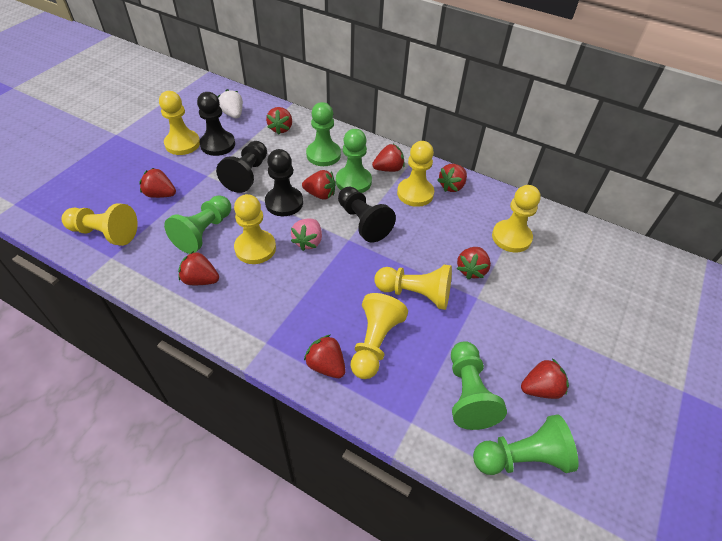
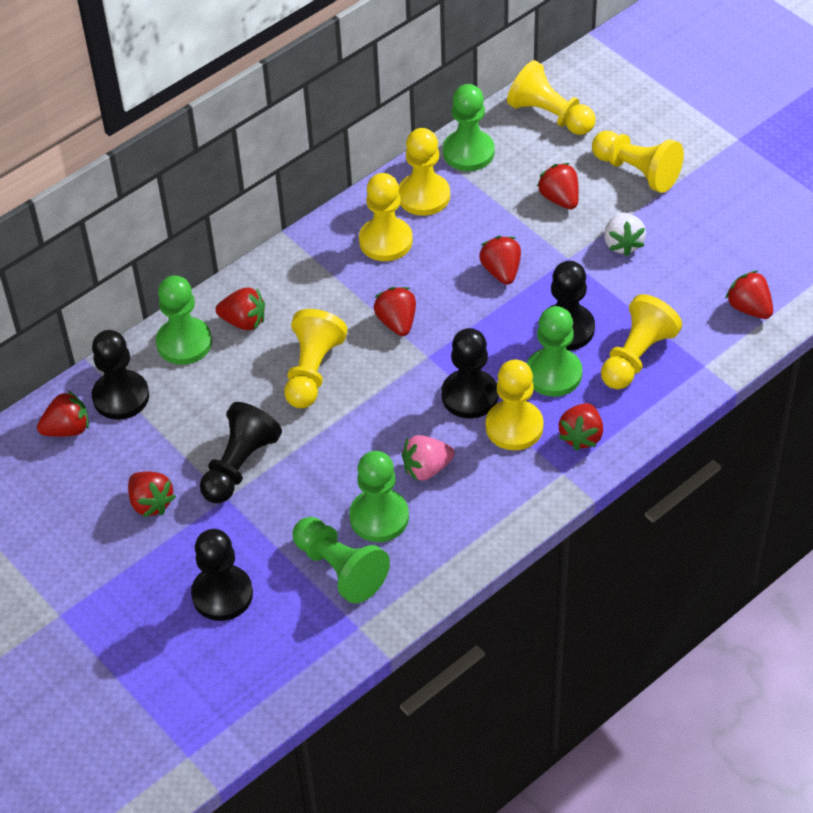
black pawn: [197,92,235,156] [216,141,267,193] [265,149,303,216] [338,187,396,242] = 4 -> [92,330,149,420] [191,529,253,621] [200,402,282,503] [441,328,498,418] [547,261,595,350] = 5
red strawberry: [139,168,176,198] [178,251,219,285] [266,107,292,134] [302,170,335,200] [304,335,346,378] [372,144,404,172] [437,164,467,192] [456,247,491,279] [521,358,569,399] = 9 -> [37,391,89,437] [128,471,176,517] [216,287,265,330] [374,287,416,336] [479,236,521,285] [537,163,579,209] [559,403,603,451] [725,271,773,319] = 8

